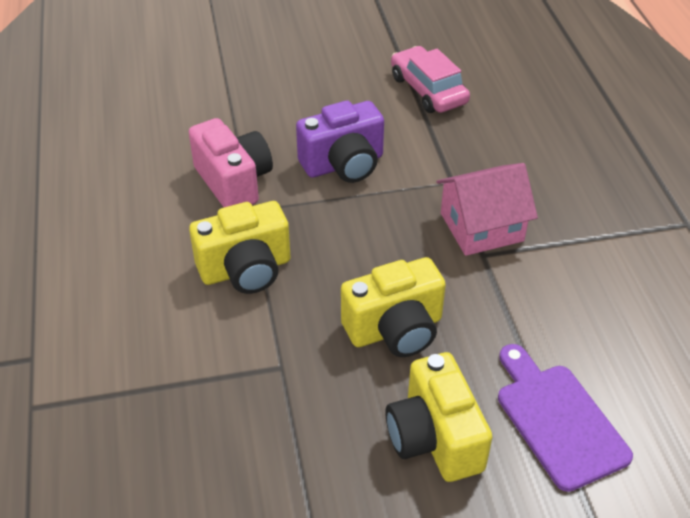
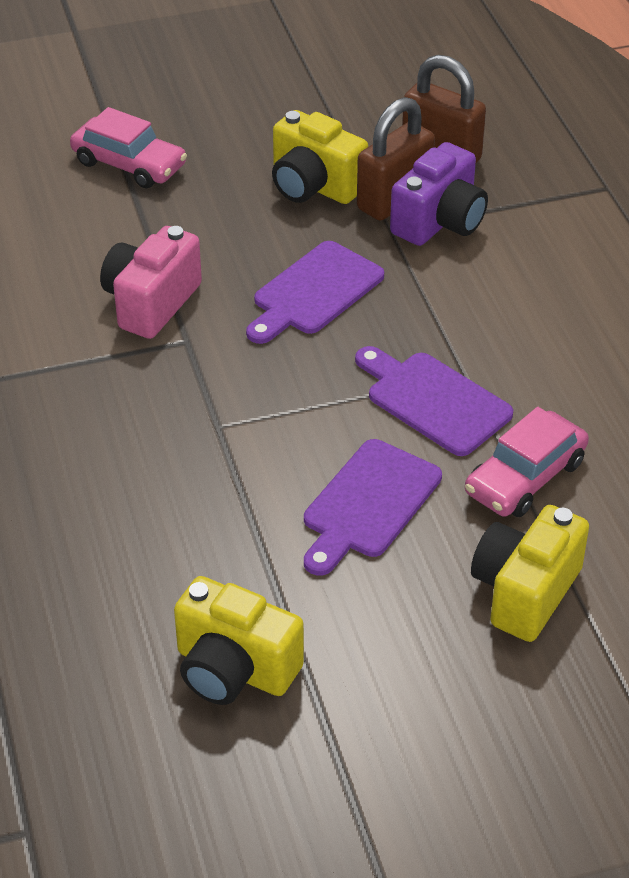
brown padlock: none = 0 -> [357,97,435,221] [402,55,486,163] = 2
pink car: [391,46,470,113] = 1 -> [70,107,187,188] [465,407,589,517] = 2
pink house: [436,163,538,256] = 1 -> none = 0
purple cutting board: [498,344,633,492] = 1 -> [246,241,384,344] [304,439,442,576] [355,346,513,456] = 3

